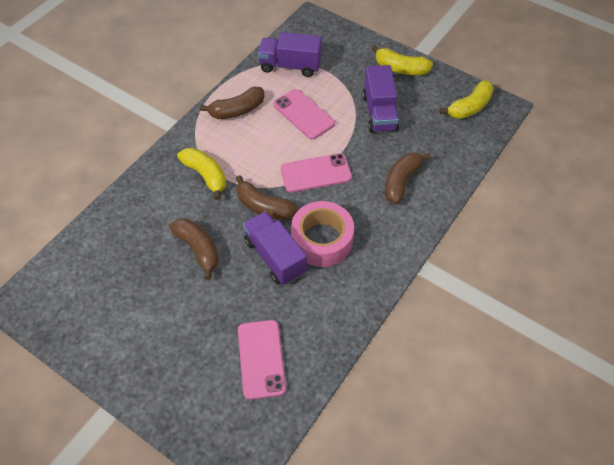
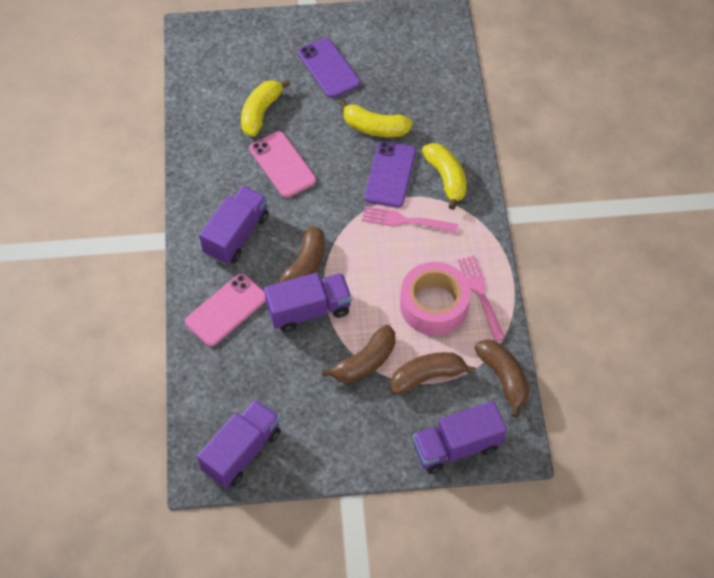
pink fork: none = 0 -> [362,206,458,233] [457,255,505,341] = 2
pink phone: [238,320,286,400] [273,89,335,139] [281,153,352,193] = 3 -> [185,274,266,346] [250,131,316,198] = 2
purple phone: none = 0 -> [298,38,360,98] [365,141,416,208] = 2
purple truck: [243,211,307,285] [258,32,322,77] [362,65,399,133] = 3 -> [197,399,281,488] [199,186,269,264] [264,273,352,332] [412,401,507,474] = 4

